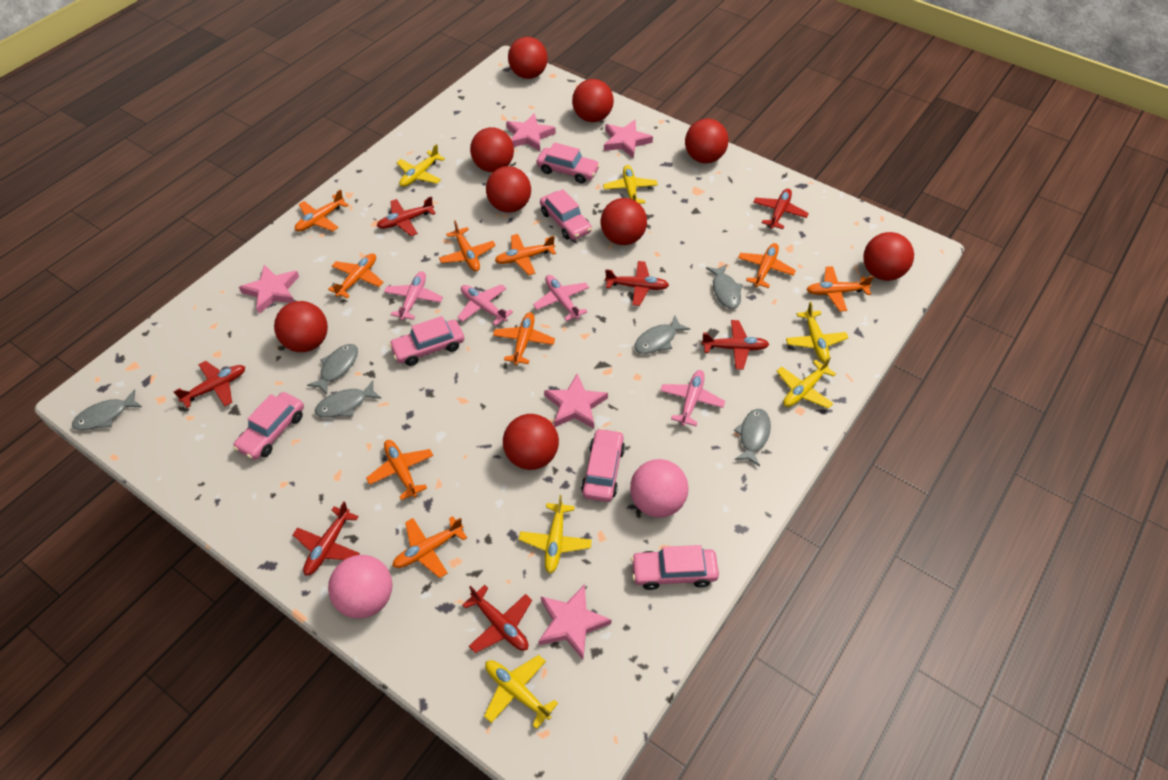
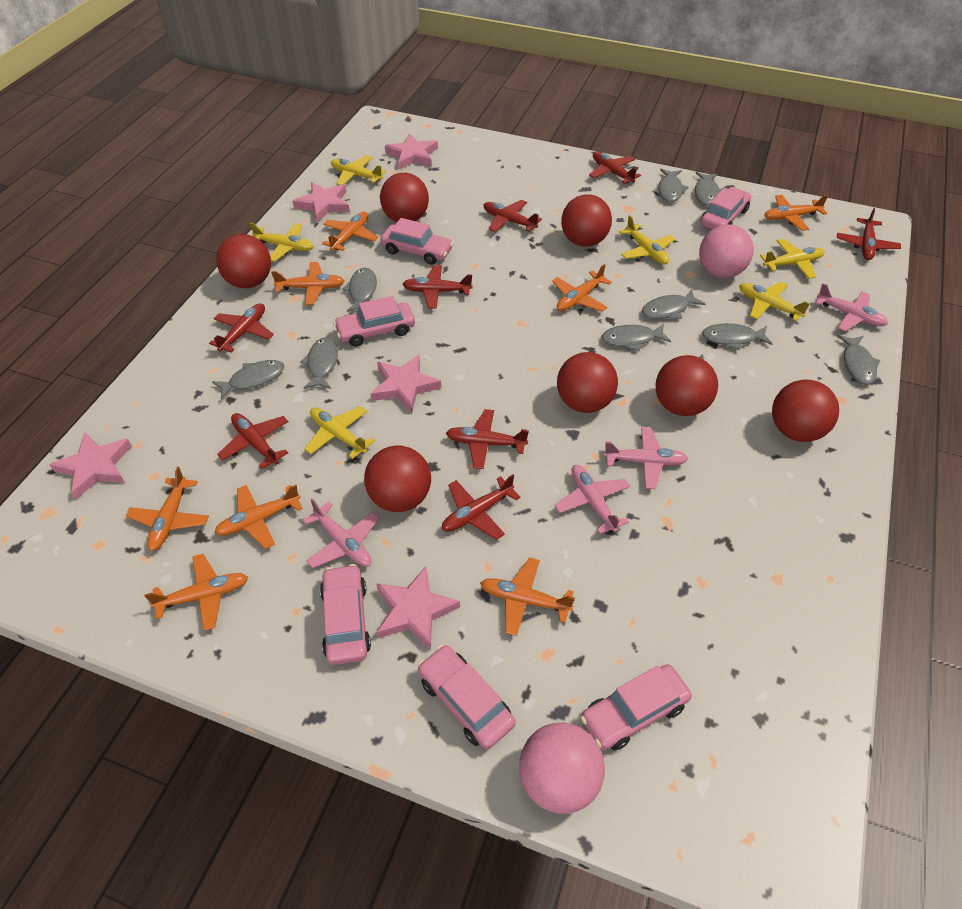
grey fish: [72,389,142,430] [307,344,358,395] [315,380,382,418] [634,315,690,354] [706,264,743,309] [734,409,771,466] = 6 -> [212,360,284,400] [300,337,338,389] [342,268,377,312] [602,324,671,351] [642,289,705,319] [658,169,688,202] [695,172,722,206] [702,323,772,350] [837,335,880,385] = 9
orange plane: [295,189,348,232] [328,253,384,298] [366,440,433,500] [392,516,467,578] [439,220,496,271] [493,312,555,365] [495,234,556,275] [738,243,796,288] [806,266,874,312] = 9 -> [126,467,209,551] [144,554,248,631] [215,485,303,549] [271,262,344,305] [322,212,378,251] [480,557,575,636] [552,264,612,312] [764,195,828,231] = 8
red ball: [274,301,328,352] [470,127,514,172] [486,166,531,213] [503,414,559,470] [508,37,548,79] [572,79,614,122] [601,198,647,245] [685,119,729,163] [863,232,914,281] = 9 -> [216,234,271,288] [364,446,431,512] [380,173,429,222] [557,352,618,413] [561,194,612,247] [655,355,718,416] [772,380,839,442] = 7
red plane: [174,361,245,408] [293,501,360,576] [377,196,436,236] [462,585,532,653] [605,261,669,306] [701,320,769,370] [753,188,809,229] = 7 -> [209,304,274,353] [217,413,289,469] [402,265,473,309] [442,475,520,540] [446,409,529,469] [483,200,542,232] [589,152,641,184] [837,208,901,260] = 8

